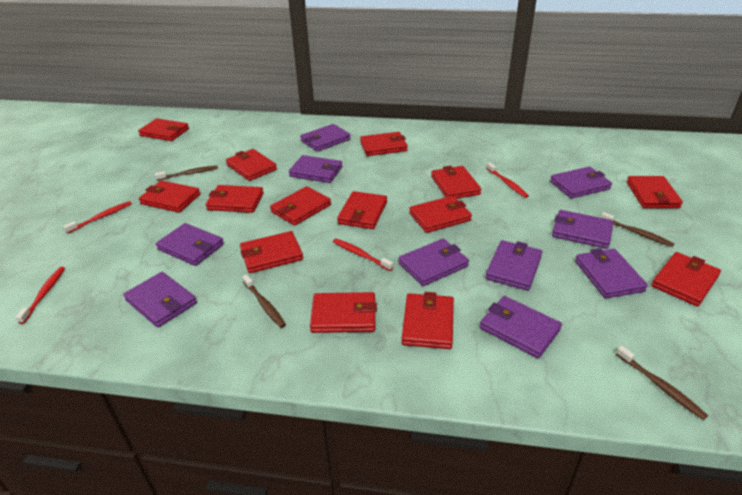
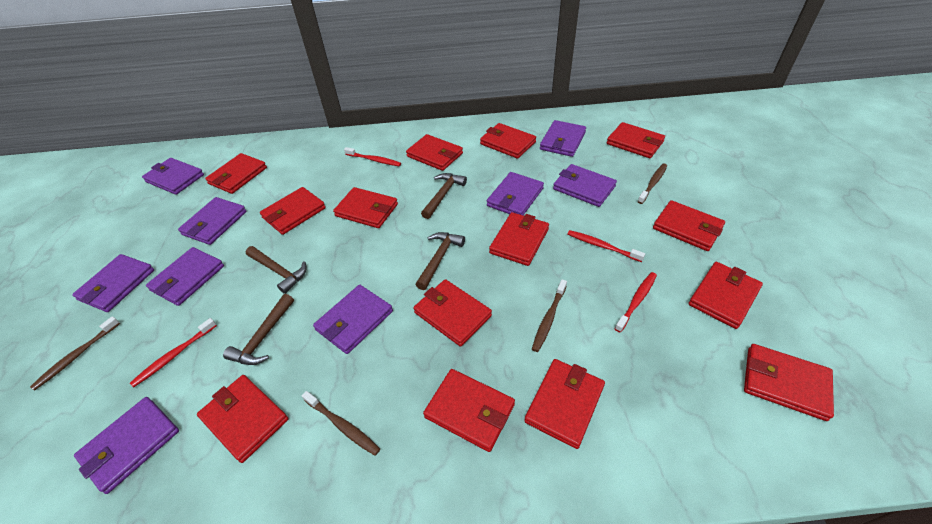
brown hammer: none = 0 -> [223,294,294,365] [245,246,307,294] [415,232,465,290] [421,173,467,219] = 4
purple wallet: [123,272,197,328] [156,223,224,266] [289,155,343,183] [300,124,351,152] [399,239,469,286] [480,296,562,358] [485,240,542,291] [550,167,612,199] [552,210,614,249] [575,248,648,298] = 10 -> [72,254,154,312] [74,397,179,494] [142,158,204,195] [146,247,224,306] [178,197,247,245] [313,285,393,354] [487,172,544,215] [540,120,586,157] [553,164,617,207] = 9

